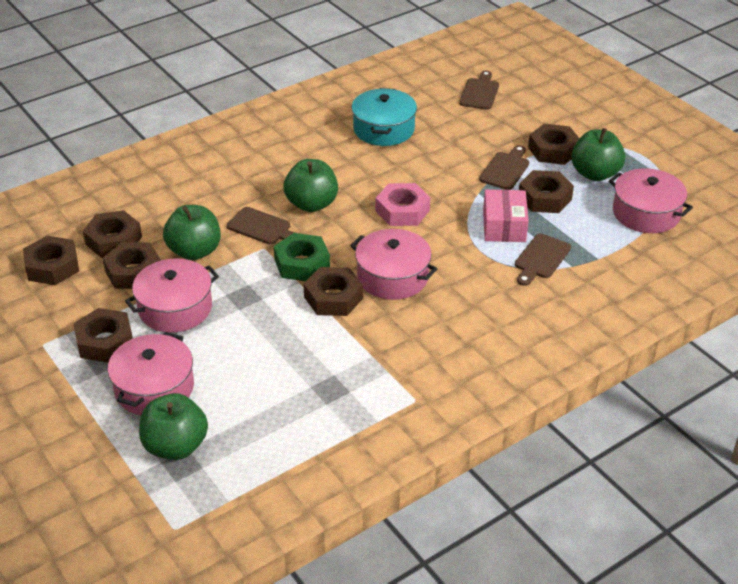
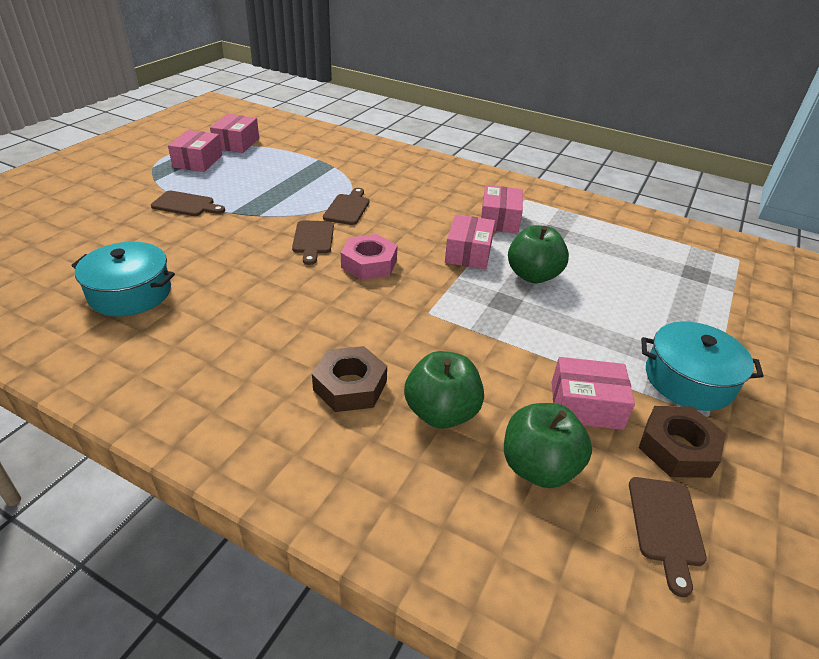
brown nut: [23,236,79,285] [74,308,133,363] [83,210,142,258] [103,242,161,289] [303,267,363,316] [519,170,574,213] [528,123,579,165] = 7 -> [312,346,387,412] [639,406,726,478] = 2
green apple: [139,393,208,460] [163,205,221,260] [284,159,338,212] [571,128,625,181] = 4 -> [404,351,484,429] [504,403,592,488] [508,225,569,283] = 3
green nut: [274,233,330,281] = 1 -> none = 0
pink box: [483,189,529,242] = 1 -> [168,130,222,172] [210,114,259,153] [445,214,495,269] [481,185,523,233] [551,357,635,430] = 5
pink pot: [108,332,194,415] [125,258,219,333] [350,229,437,300] [609,168,693,233] = 4 -> none = 0
turquoise pot: [352,88,417,146] = 1 -> [71,242,175,316] [641,321,763,411] = 2

